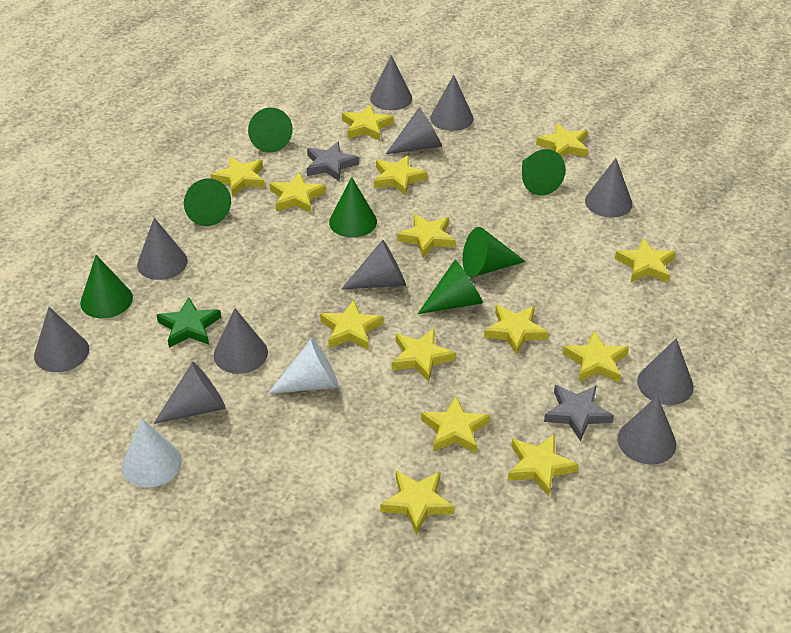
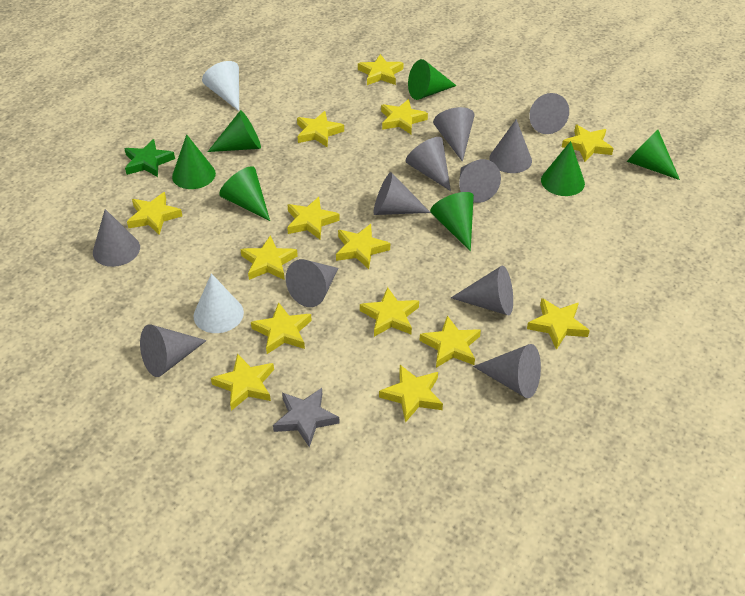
grey star: [307,142,359,181] [544,385,614,442] = 2 -> [273,388,340,447] = 1

